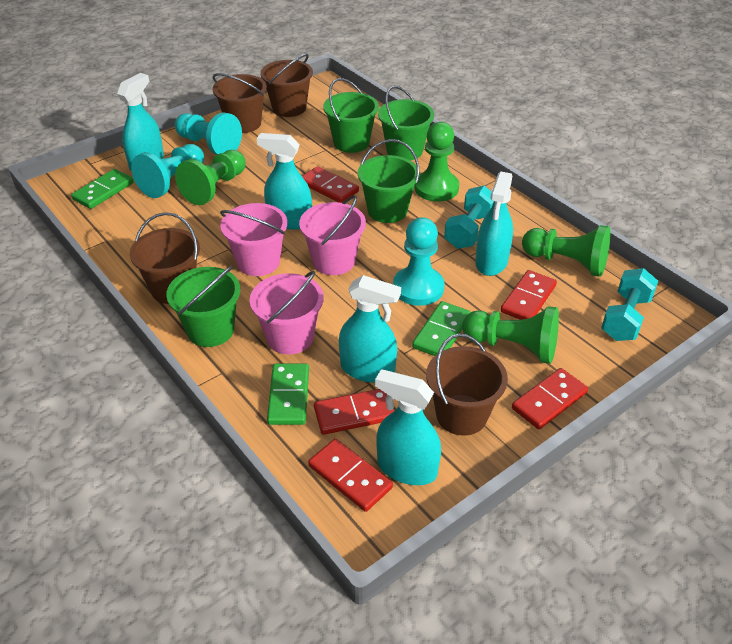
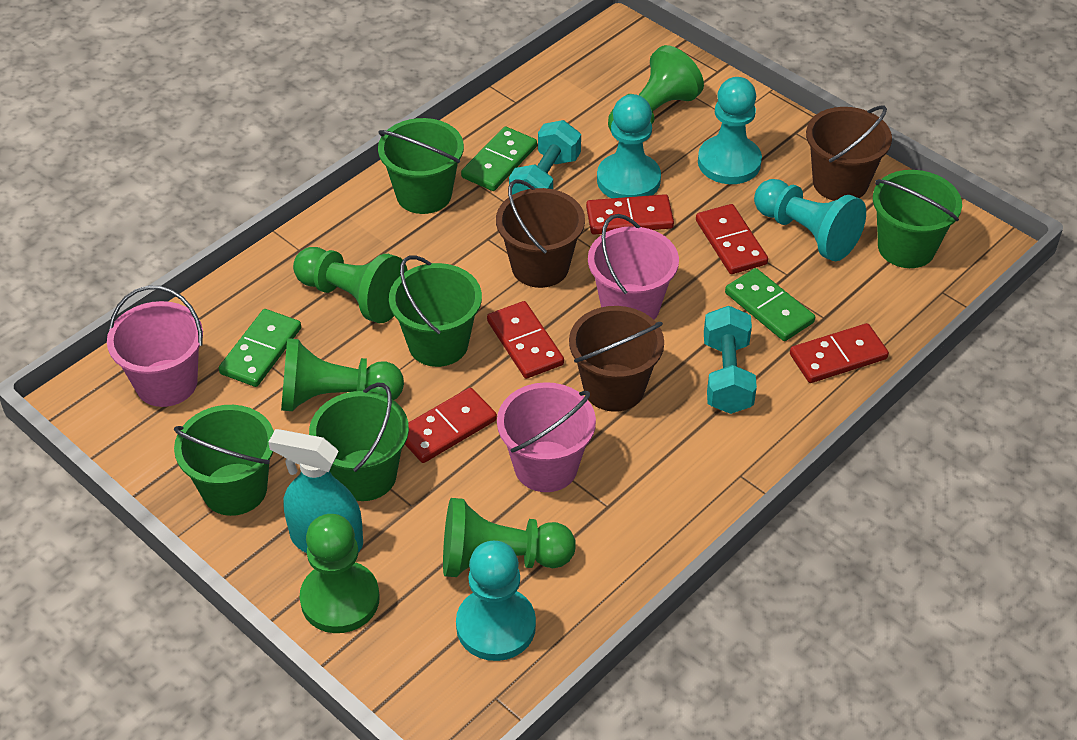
brown bucket: [130,212,200,304] [212,73,267,133] [260,54,313,117] [426,333,508,436] = 4 -> [496,179,585,288] [569,306,664,412] [806,106,892,201] = 3
green bucket: [166,266,240,347] [323,78,379,153] [358,139,419,223] [378,86,434,160] = 4 -> [174,405,274,516] [309,382,409,501] [378,118,464,214] [389,255,482,367] [873,170,962,268] = 5
green pawn: [175,150,245,205] [414,122,459,202] [462,306,559,364] [522,225,610,277] = 4 -> [281,338,404,411] [293,247,408,323] [300,514,379,633] [443,498,576,577] [608,45,704,131] = 5
turquoise pawn: [131,144,204,198] [175,113,242,155] [393,217,445,306] = 3 -> [456,541,536,661] [597,94,661,198] [698,77,762,184] [754,179,866,261] = 4
turquoise spray bottle: [117,73,164,171] [257,133,312,230] [339,275,401,383] [375,369,441,485] [475,171,513,276] = 5 -> [268,429,363,553] = 1

